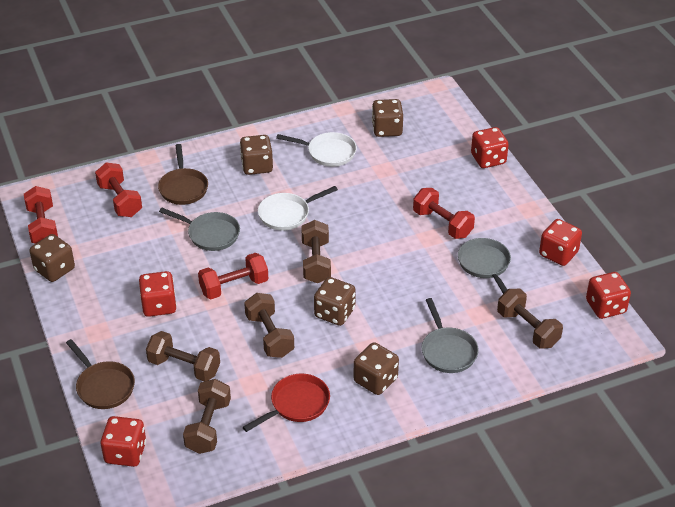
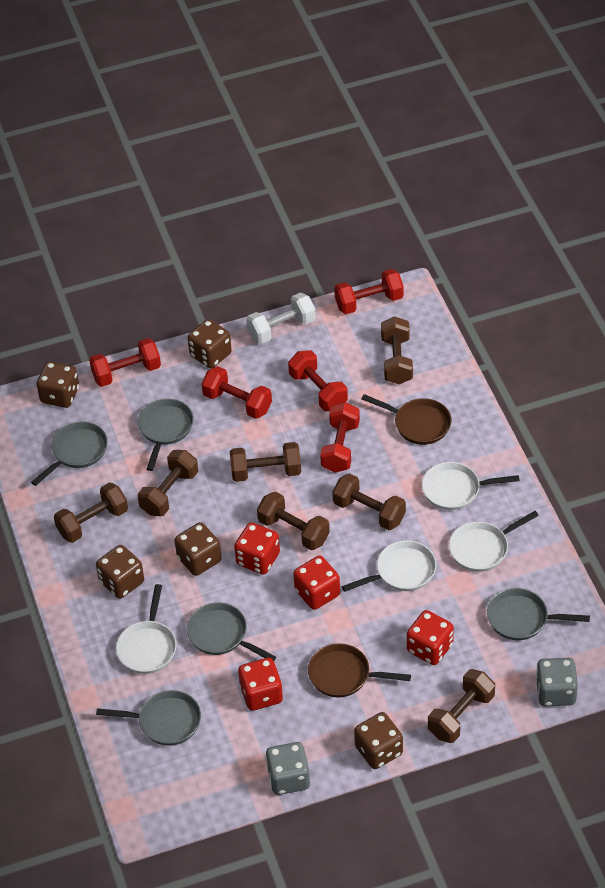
brown dumbbell: [146,331,220,381] [183,379,231,454] [244,293,294,358] [301,220,331,283] [497,289,563,349] = 5 -> [54,483,128,543] [138,450,198,516] [230,442,301,482] [257,491,330,550] [332,473,406,530] [381,316,413,384] [428,669,495,743] = 7
grey dice: none = 0 -> [266,742,310,795] [536,658,578,707] = 2
grey pan: [159,208,240,251] [422,298,479,373] [458,238,511,294] = 3 -> [31,422,108,486] [96,690,201,746] [138,399,194,471] [186,602,276,661] [487,588,590,640] = 5
red dice: [101,416,146,467] [139,271,177,317] [471,127,509,168] [539,219,582,266] [586,272,631,319] = 5 -> [234,523,280,575] [238,658,283,711] [293,556,340,610] [407,610,454,665] = 4
red dumbbell: [24,186,58,244] [95,162,142,217] [198,253,268,299] [413,188,475,239] = 4 -> [89,338,161,387] [201,366,272,419] [288,350,348,411] [320,402,360,473] [334,269,404,314] = 5
red pan: [243,373,330,432] = 1 -> none = 0
white dumbbell: none = 0 -> [246,293,316,344] = 1
white pan: [258,186,338,231] [276,132,357,167] = 2 -> [116,584,177,674] [342,541,436,592] [422,462,520,510] [449,511,539,572] = 4

